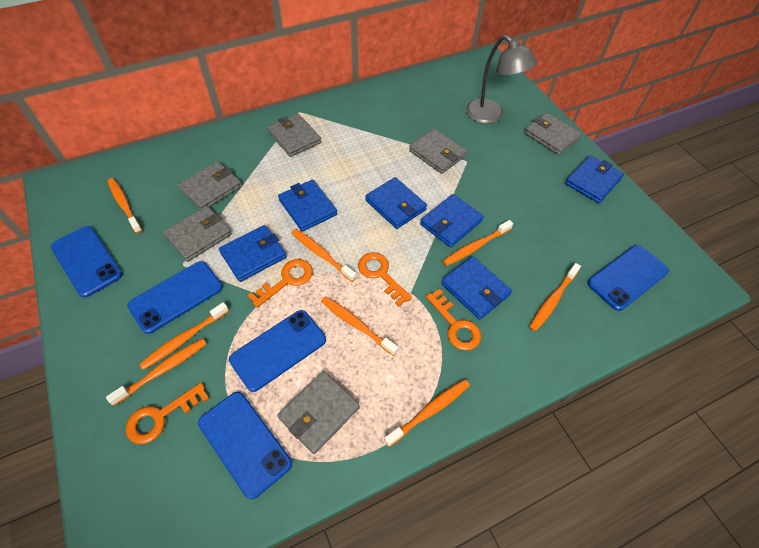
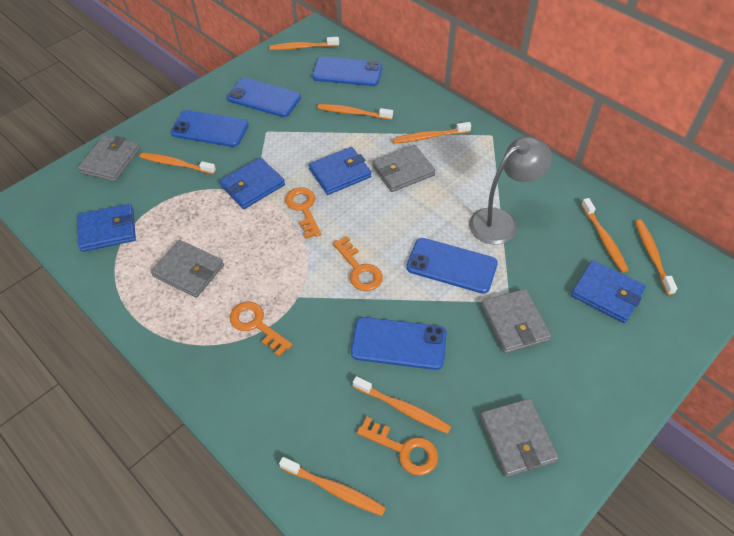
blue wallet: [219,225,287,282] [278,180,337,232] [365,177,427,229] [420,194,484,248] [441,256,512,320] [565,155,624,203] = 6 -> [78,204,136,252] [220,157,285,209] [309,147,371,195] [571,260,646,323] = 4
grey wallet: [163,206,232,262] [178,161,242,209] [267,114,322,157] [277,371,360,454] [409,129,467,174] [524,113,582,155] = 6 -> [78,135,140,182] [151,240,224,298] [372,145,435,192] [480,399,559,477] [481,289,551,353] = 5

